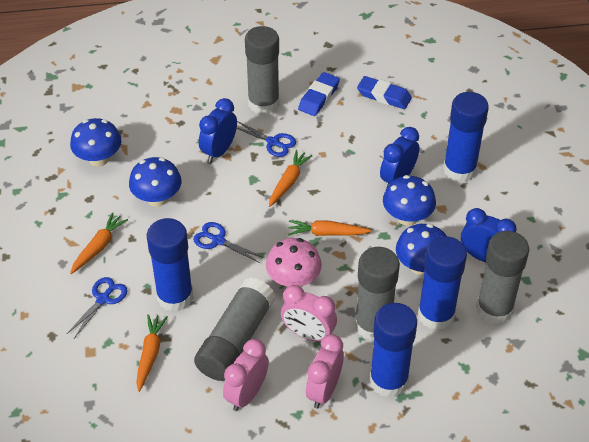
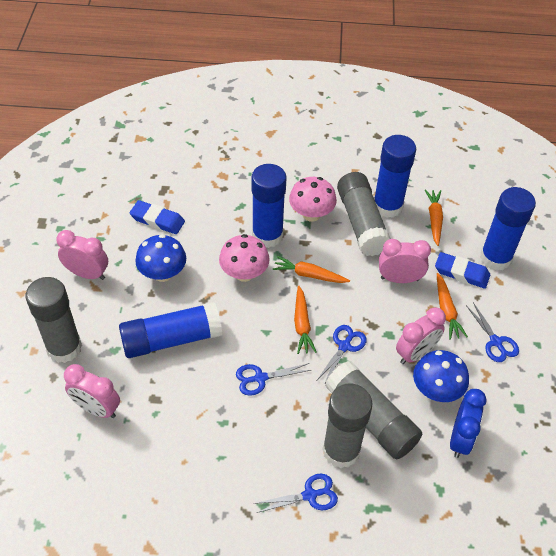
blue clock: [199,98,237,163] [380,127,420,189] [461,208,517,262] = 3 -> [450,389,487,458] = 1
blue mushroom: [70,118,121,167] [129,157,182,207] [383,175,436,226] [396,224,446,275] = 4 -> [135,234,186,282] [413,350,469,402] = 2
blue scissors: [67,277,128,338] [193,222,264,263] [237,121,296,157] = 3 -> [236,363,311,396] [254,474,338,513] [317,325,367,385] [466,302,519,362] = 4
pink clock: [223,339,269,411] [281,285,337,341] [306,334,344,409] = 3 -> [56,230,108,280] [64,364,120,418] [379,239,431,283] [396,307,446,364] = 4
pink mushroom: [266,238,322,288] = 1 -> [219,234,270,282] [289,177,337,221] = 2

